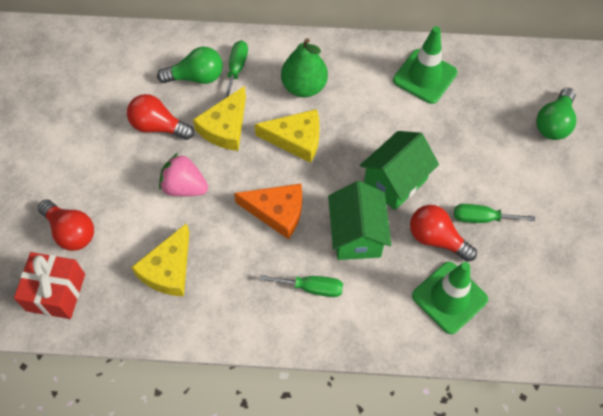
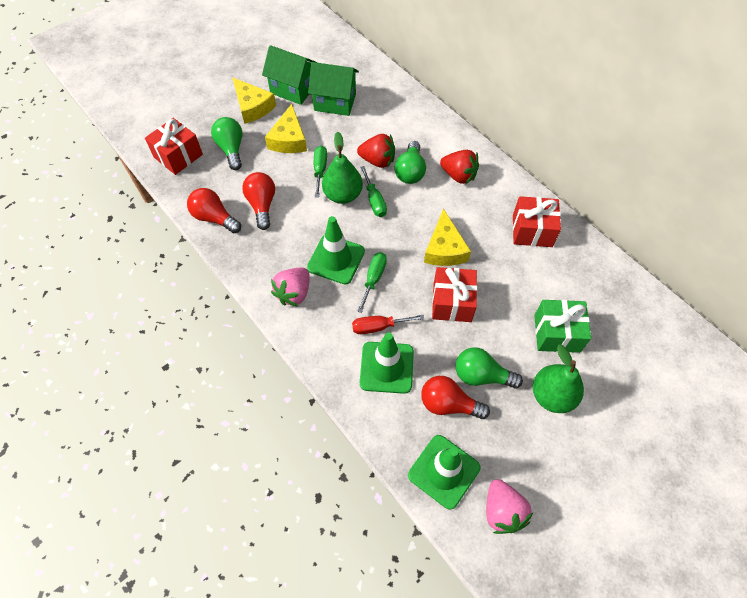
green gift: none = 0 -> [534,300,591,353] = 1
green light bulb: [157,47,223,84] [536,88,576,140] = 2 -> [211,117,242,170] [395,141,426,184] [456,348,523,389] = 3
green pear: [281,38,328,97] = 1 -> [322,131,363,204] [533,345,584,413] = 2
green traffic cone: [393,26,457,104] [412,262,488,334] = 2 -> [307,216,365,284] [360,333,414,394] [408,435,480,509] = 3
orange cheese: [234,184,302,240] = 1 -> none = 0
pink strawberry: [159,153,208,196] = 1 -> [271,268,310,307] [486,479,533,534] = 2
red gift: [14,252,85,319] = 1 -> [145,118,203,175] [432,267,477,322] [513,196,561,247] = 3
red screwdriver: none = 0 -> [352,315,424,334] = 1
red strawberry: none = 0 -> [357,134,395,168] [440,150,479,184] = 2

